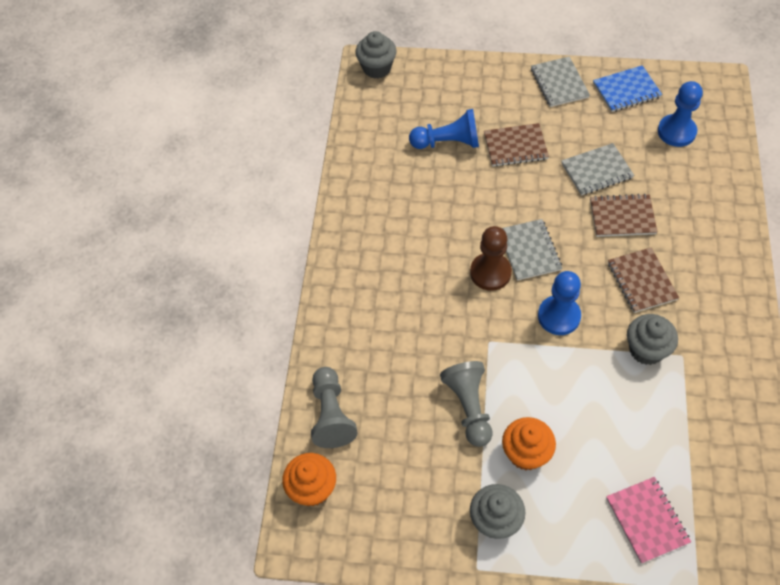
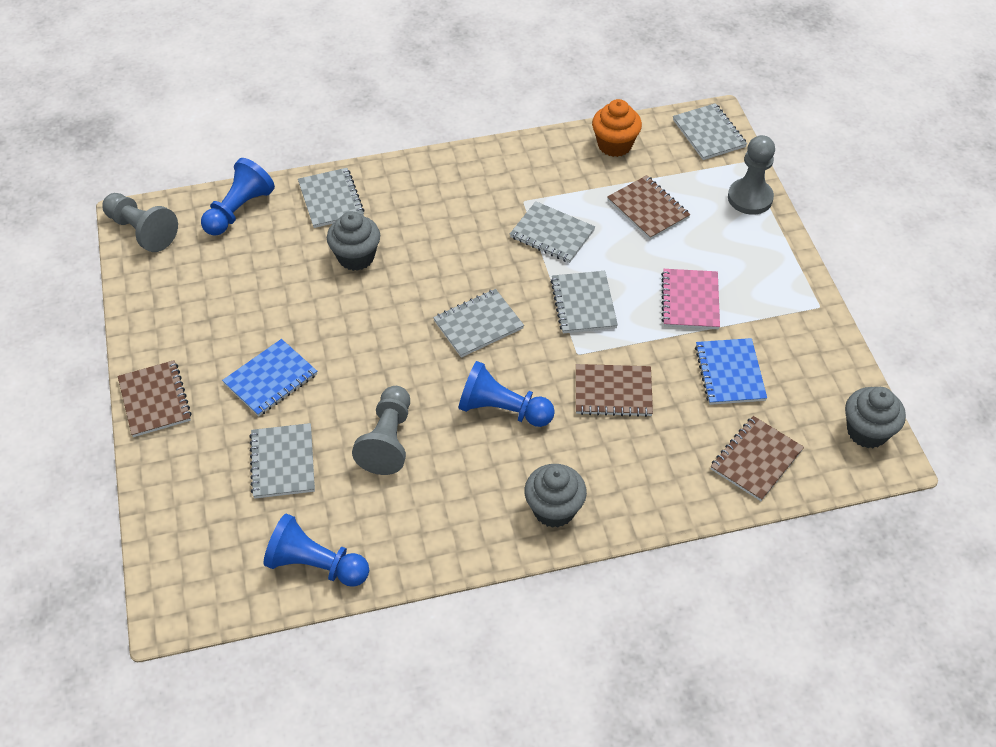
blue notebook: [593,65,662,112] = 1 -> [222,339,317,416] [695,338,767,405] = 2
brown notebook: [484,123,549,167] [590,194,658,237] [608,247,679,313] = 3 -> [117,360,192,437] [576,364,653,417] [607,175,691,240] [710,416,804,501] = 4
brown pawn: [470,226,512,291] = 1 -> none = 0
grey notebook: [502,219,562,281] [531,56,590,107] [561,143,634,195] = 3 -> [249,423,315,499] [298,168,364,228] [433,289,524,358] [510,201,595,263] [550,271,618,333] [673,103,747,160] = 6
grey pawn: [311,367,358,448] [440,361,492,447] = 2 -> [102,193,178,252] [352,386,410,475] [728,135,775,215] = 3
orange cupcake: [282,453,336,506] [502,417,556,470] = 2 -> [592,99,642,157] = 1

